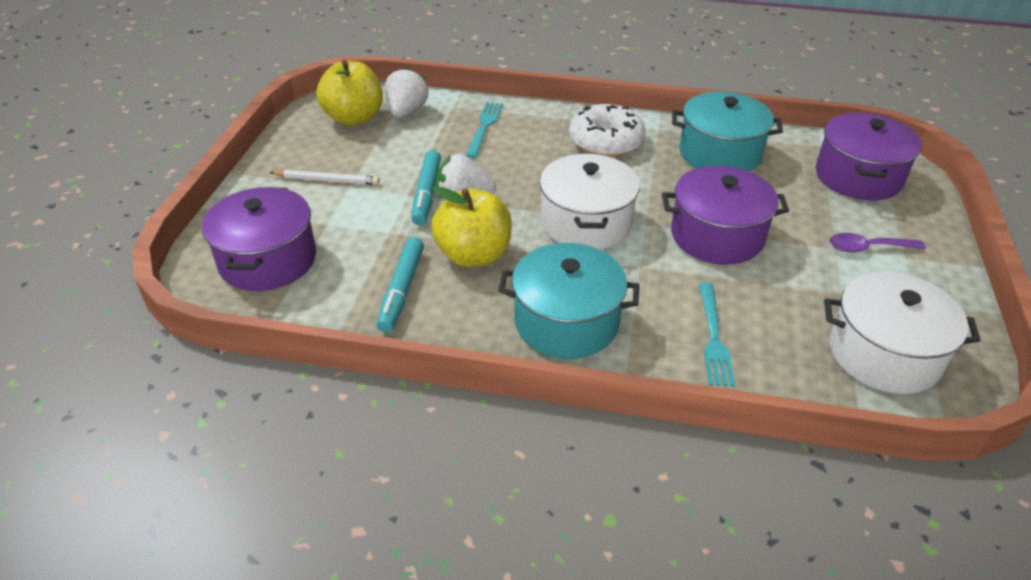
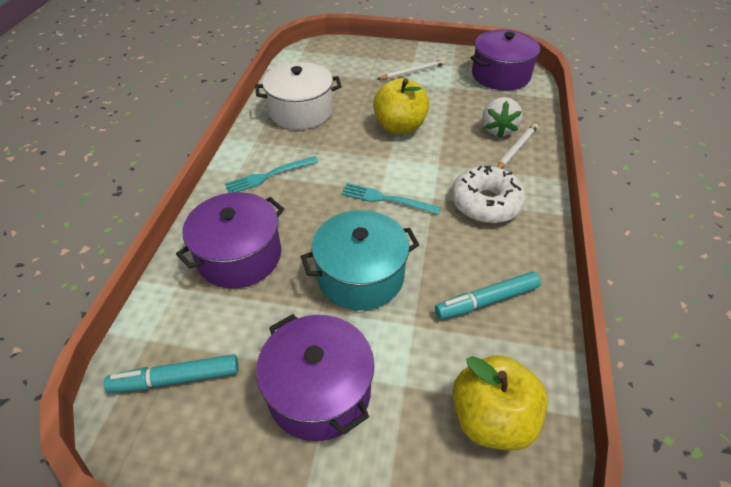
purple spoon: [830,233,926,252] = 1 -> none = 0
turquoise pot: [498,243,639,359] [672,92,783,171] = 2 -> [301,210,419,311] = 1
white pencil: [269,170,380,185] = 1 -> [378,59,445,80] [497,123,538,169] = 2
white pot: [540,154,640,250] [824,272,980,394] = 2 -> [255,62,342,130] = 1
white strawberry: [385,67,428,118] [436,154,496,201] = 2 -> [482,97,522,138] = 1

